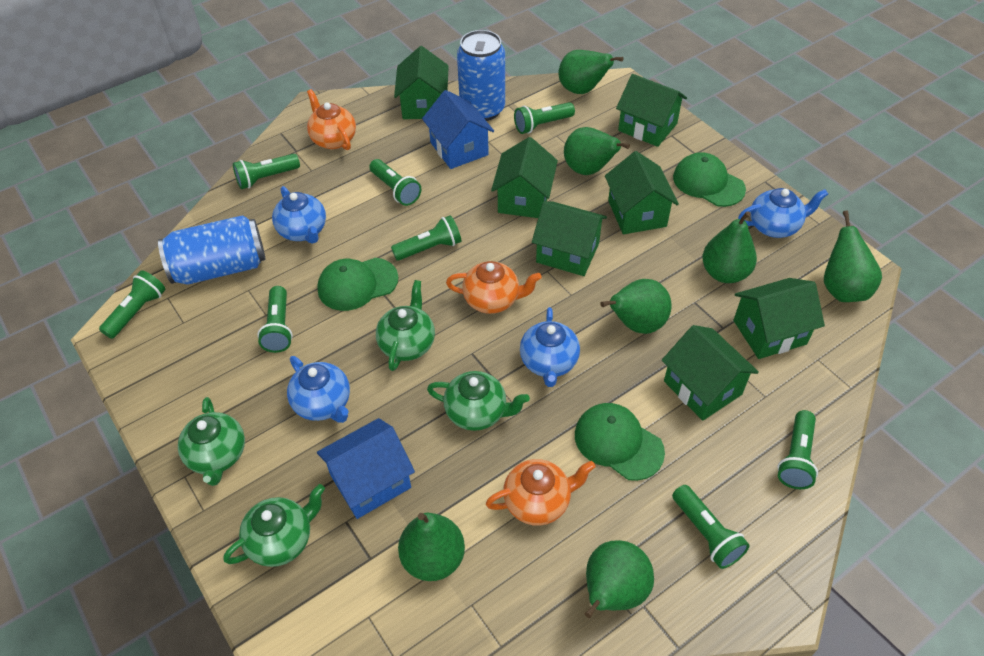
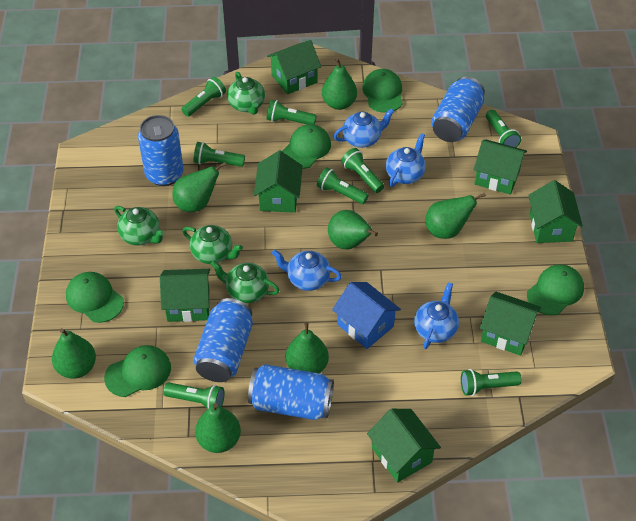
blue can: [158,215,266,285] [457,30,505,121] = 2 -> [138,115,184,186] [193,298,253,382] [248,364,334,420] [431,77,485,142] = 4
blue house: [317,418,415,519] [422,90,494,169] = 2 -> [332,282,401,349] = 1
green cap: [317,258,398,311] [575,403,665,481] [673,152,746,207] = 3 -> [66,272,124,323] [104,345,171,397] [282,124,331,169] [362,69,403,113] [527,264,584,315] = 5
orange teapot: [307,89,356,150] [446,261,542,314] [486,459,595,526] = 3 -> none = 0

